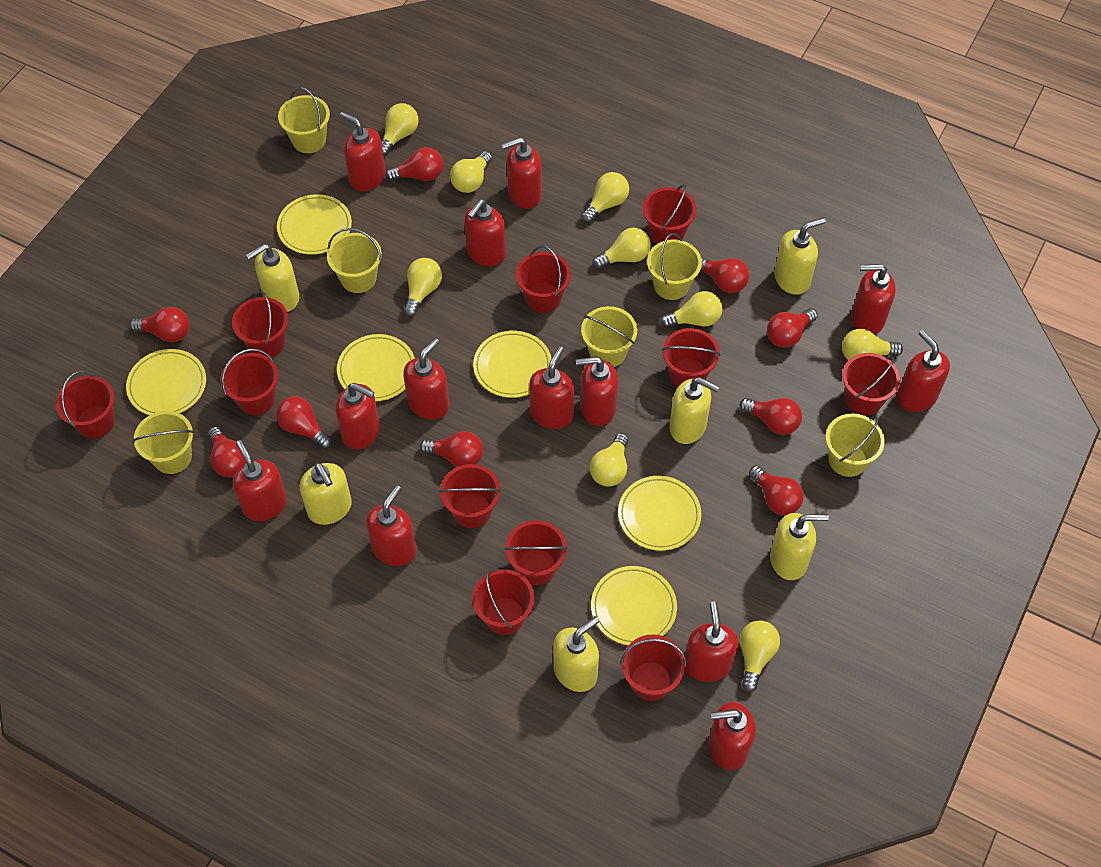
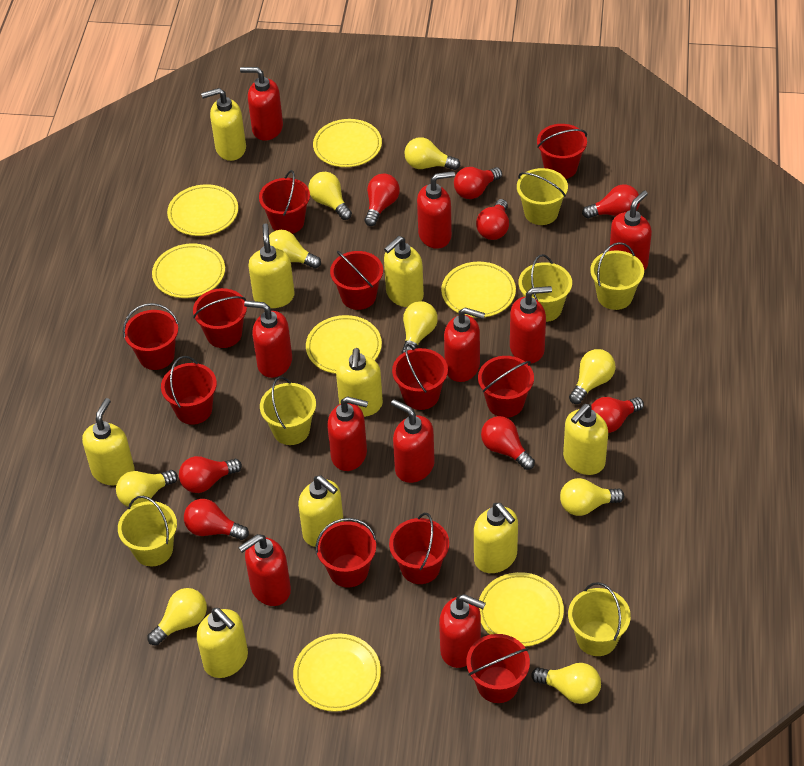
red light bulb: [130,307,189,342] [208,426,246,477] [276,396,332,449] [385,147,443,181] [420,431,483,467] [700,258,749,293] [740,398,802,435] [749,465,804,515] [767,308,818,348] = 9 -> [179,456,242,493] [184,499,249,540] [365,174,400,226] [454,167,502,199] [476,199,509,240] [481,416,535,470] [582,184,640,219] [591,397,644,433] = 8
red soap dispenser: [233,440,287,521] [335,383,380,450] [340,112,385,191] [366,485,417,566] [403,338,449,420] [464,199,506,266] [501,137,542,209] [529,346,574,429] [576,357,618,426] [685,601,738,682] [708,702,756,770] [851,264,896,334] [897,330,950,412] = 13 -> [238,534,291,606] [240,67,283,141] [244,301,292,378] [327,396,368,471] [391,399,435,483] [417,171,455,249] [439,594,486,668] [444,307,485,382] [510,286,552,364] [609,191,652,271] = 10
yellow plate: [126,349,206,415] [277,194,352,255] [337,334,415,401] [473,331,552,398] [591,566,677,645] [618,476,701,551] = 6 -> [152,243,225,298] [167,184,238,236] [293,634,381,712] [306,315,382,374] [313,119,382,167] [441,262,516,318] [479,572,564,647] = 7
yellow soap dispenser: [246,244,299,312] [300,462,352,525] [553,616,599,692] [669,377,719,444] [770,513,829,580] [774,218,826,295] = 6 -> [82,398,135,485] [197,608,248,678] [201,88,246,161] [248,223,295,308] [298,475,344,547] [336,348,383,417] [384,236,424,307] [474,503,518,573] [563,404,608,475] = 9

